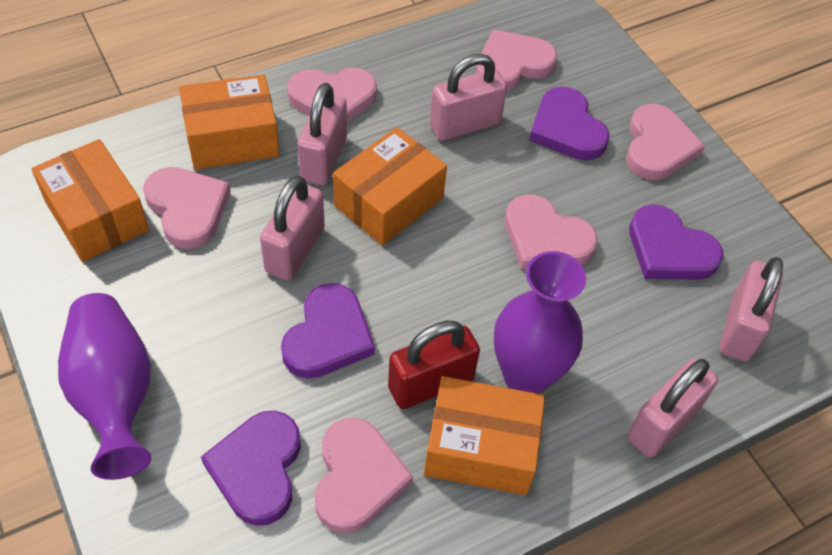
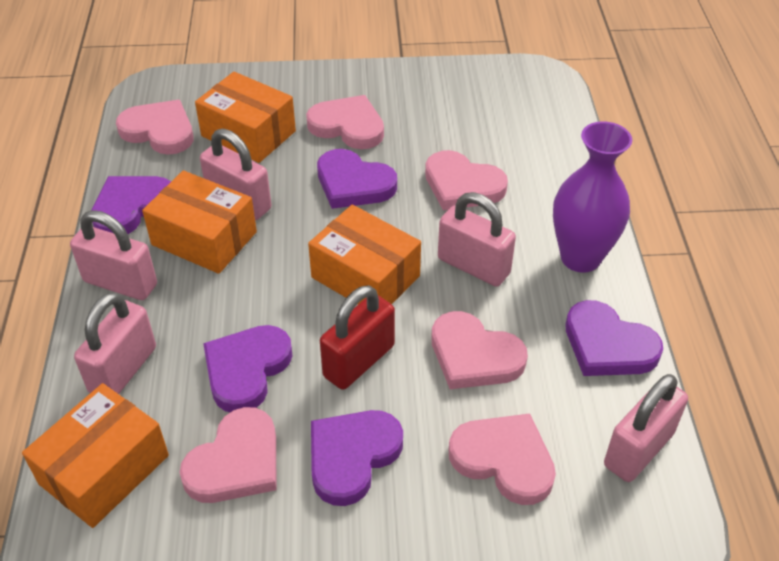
purple heart: [201,410,301,526] [281,283,375,379] [529,87,610,160] [629,204,723,280] = 4 -> [91,176,171,234] [203,325,292,412] [311,410,403,506] [317,149,397,209] [565,300,663,376] = 5
purple vase: [58,293,152,480] [494,251,586,394] = 2 -> [553,121,632,273] = 1

